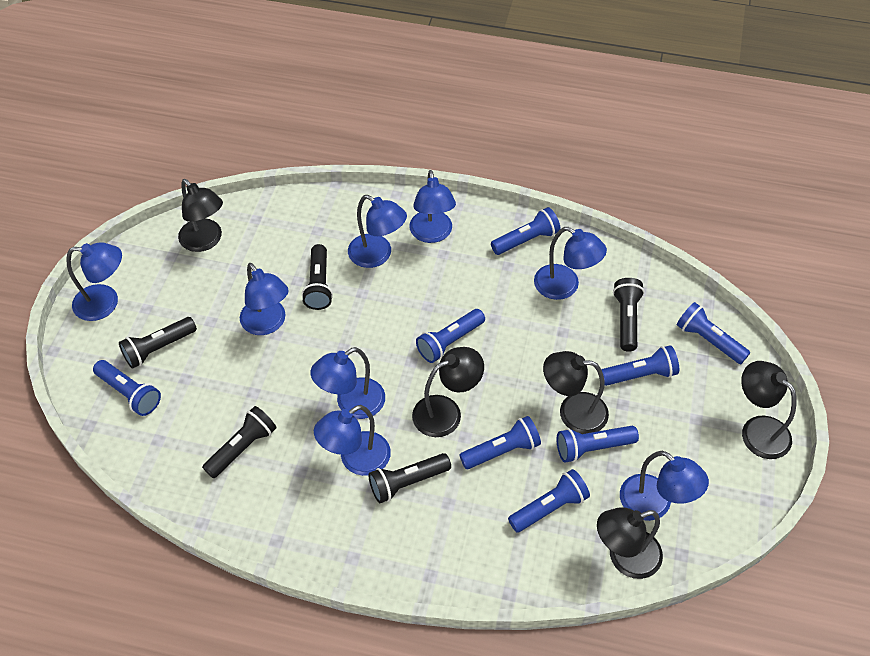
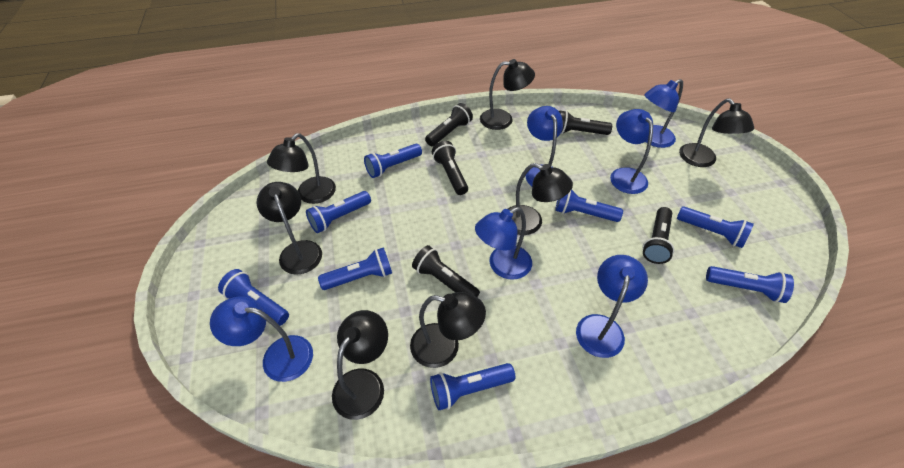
black lamp: [178,179,223,252] [412,347,484,437] [543,351,609,434] [597,507,663,579] [741,361,797,459] = 5 -> [257,182,322,275] [267,133,336,204] [332,310,388,420] [410,292,486,368] [480,59,535,130] [508,163,573,235] [679,99,754,167] = 7
blue lamp: [66,242,122,321] [240,263,289,335] [310,347,385,419] [314,405,391,476] [348,195,407,268] [410,170,456,243] [534,227,607,300] [620,451,709,521] = 8 -> [210,296,313,382] [475,207,532,280] [525,106,563,186] [576,255,648,358] [610,109,653,194] [644,79,683,148] = 6

